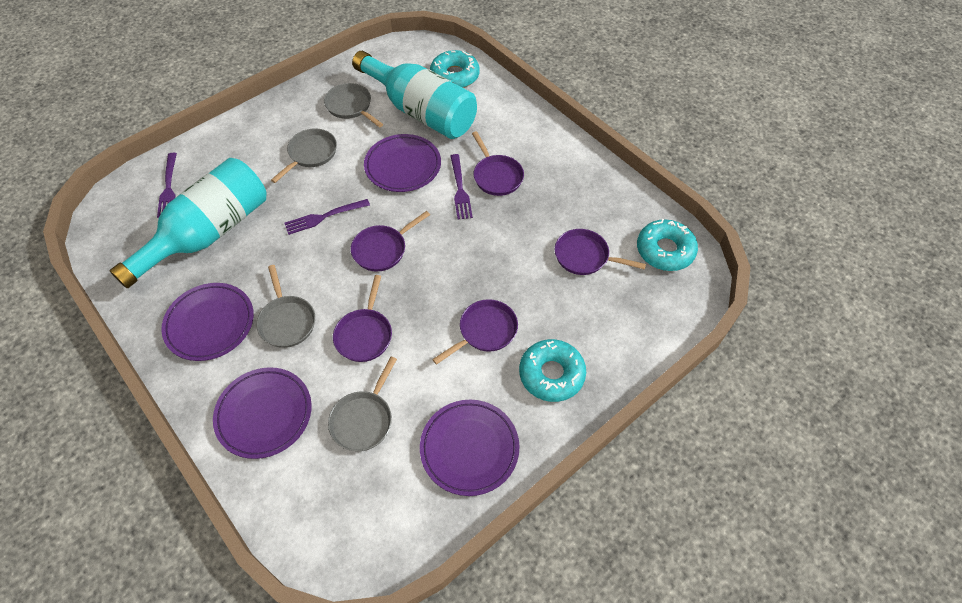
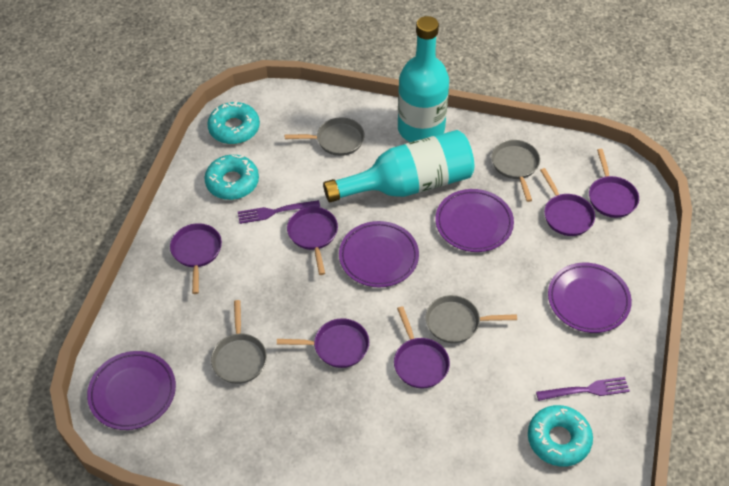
purple fork: [157,153,177,218] [285,199,370,235] [451,154,473,220] = 3 -> [238,200,320,224] [536,377,630,401] = 2
purple pan: [333,275,392,362] [351,211,430,271] [432,299,518,365] [472,131,524,196] [555,229,646,275] = 5 -> [170,223,222,294] [277,318,369,368] [287,207,338,275] [394,306,450,389] [540,168,595,236] [589,149,639,218] = 6

